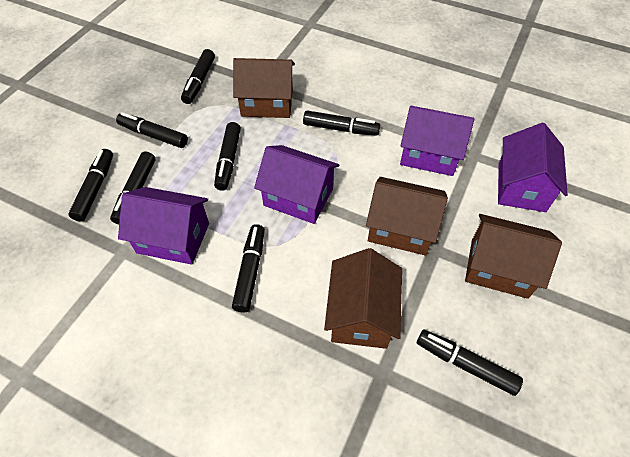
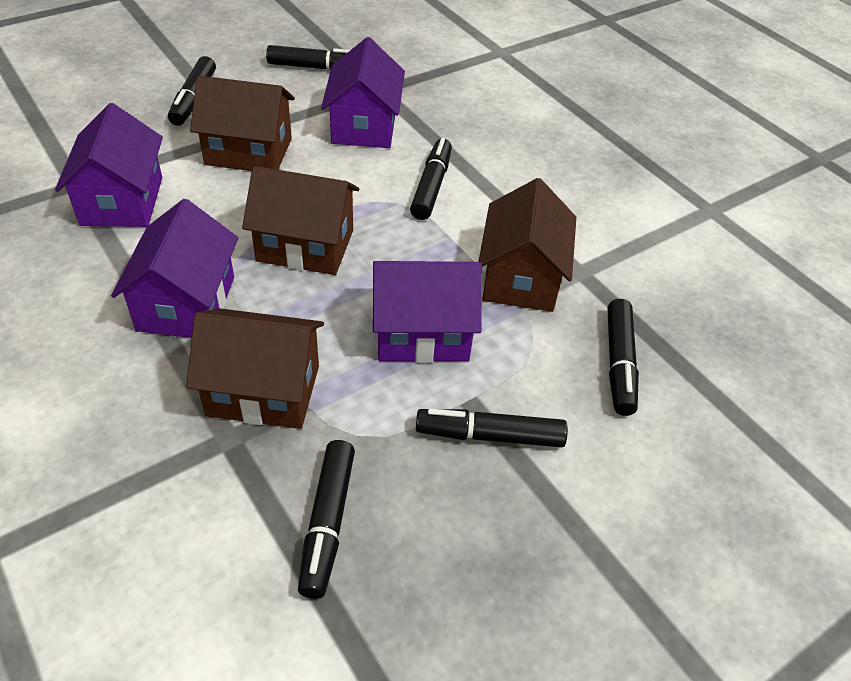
black marker: [68,149,113,222] [110,152,155,225] [116,112,188,148] [181,49,215,104] [214,122,241,191] [232,224,265,313] [303,111,380,136] [417,330,523,396] = 8 -> [168,56,216,126] [266,45,350,70] [298,440,355,599] [410,138,452,220] [416,408,568,447] [607,299,639,416] = 6

